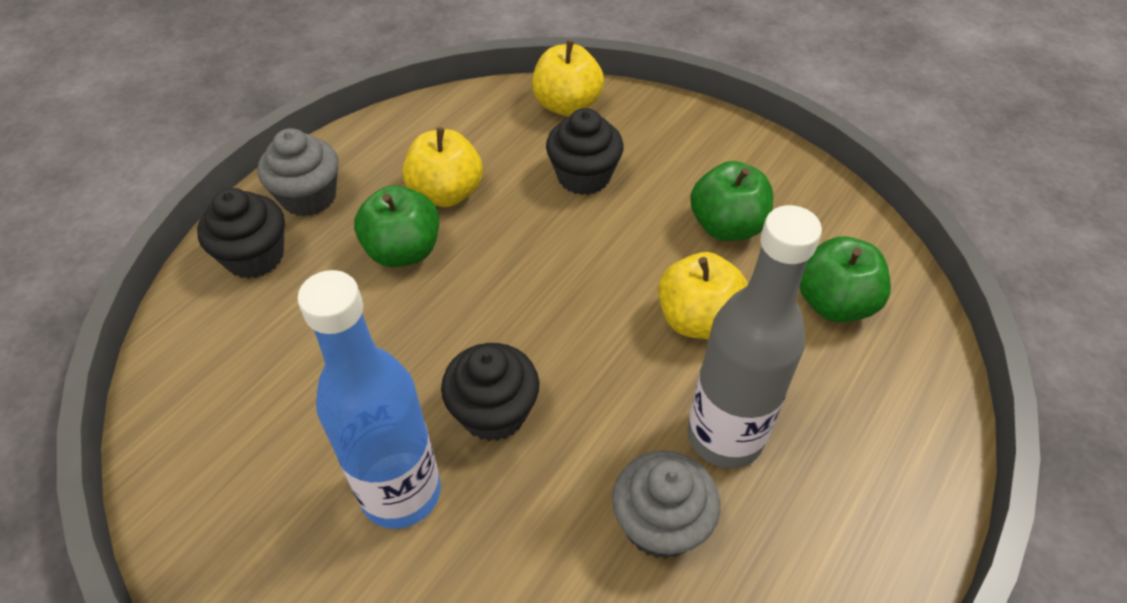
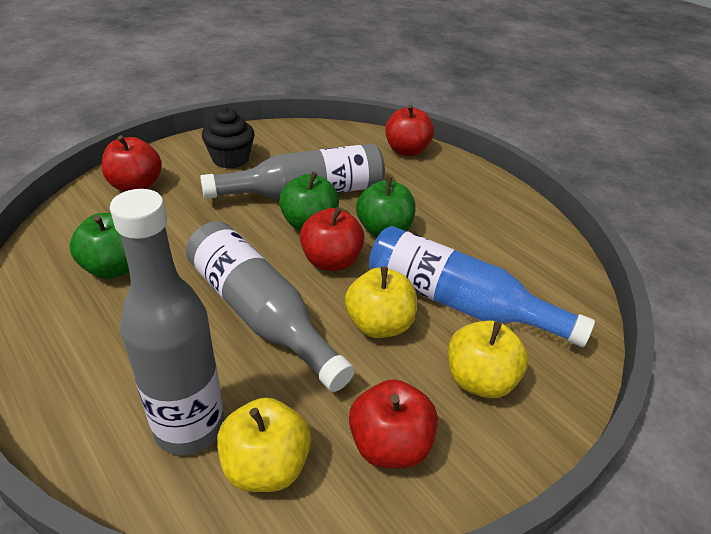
black cupcake: [197,188,285,279] [441,343,539,441] [546,108,623,195] = 3 -> [202,107,255,169] = 1
grey bottle: [687,205,822,468] = 1 -> [110,189,224,455] [186,221,355,392] [200,144,385,199] = 3
grey cupcake: [257,128,339,216] [612,450,720,559] = 2 -> none = 0
red apple: none = 0 -> [101,135,162,192] [300,207,365,271] [349,379,438,469] [385,105,434,156] = 4

